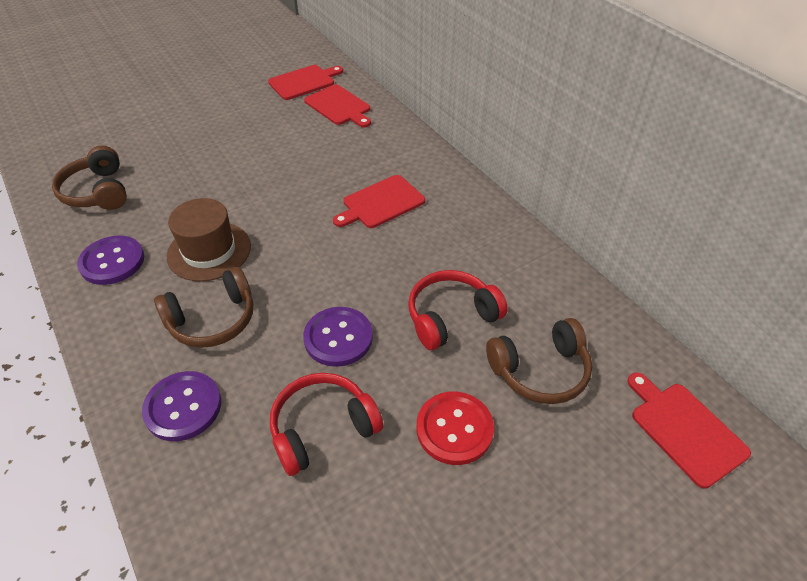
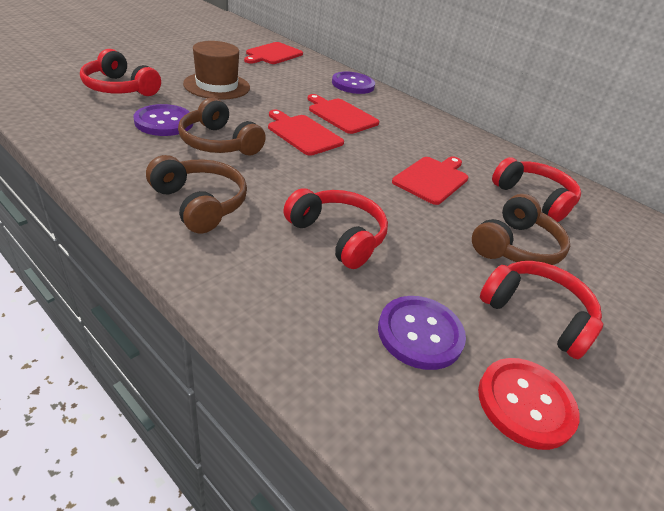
red headphones: [270,373,383,476] [408,270,508,350] = 2 -> [80,49,161,96] [283,188,388,269] [480,261,603,359] [492,157,581,222] = 4

